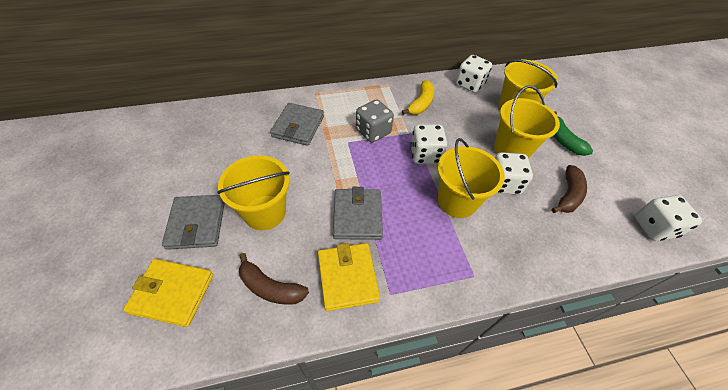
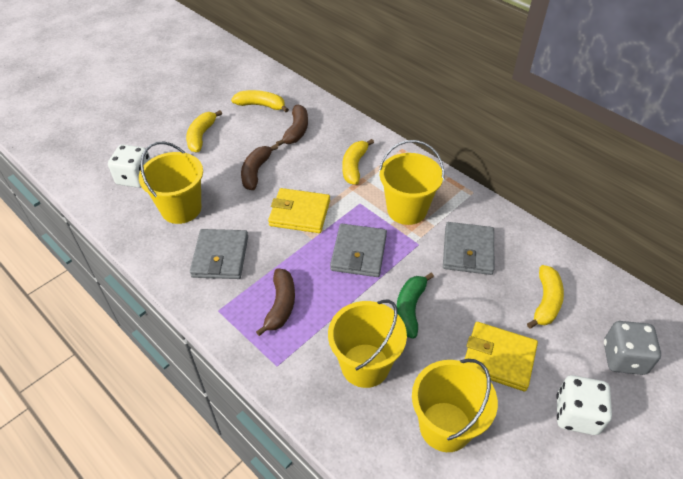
brown banana: [239,253,309,305] [552,165,587,213] = 2 -> [241,144,278,190] [256,268,295,336] [276,104,308,146] = 3
white dice: [410,125,447,164] [456,55,492,93] [495,152,533,195] [635,195,702,241] = 4 -> [108,144,150,188] [556,375,612,435] = 2
yellow banana: [402,80,434,115] = 1 -> [186,110,222,152] [231,90,289,112] [342,139,374,185] [527,265,564,328] = 4

